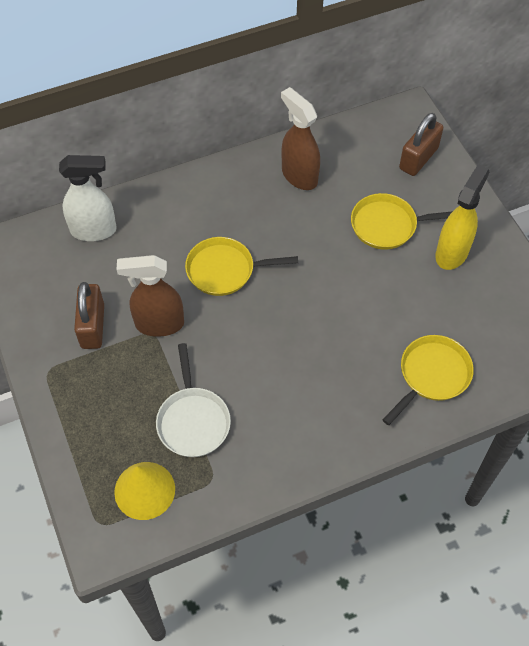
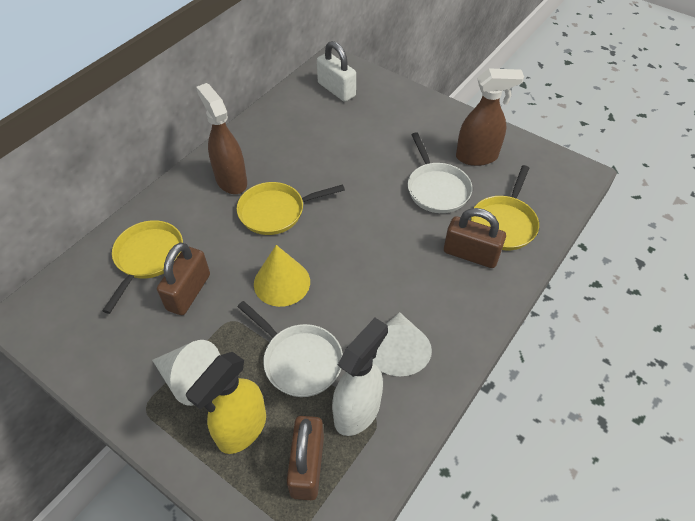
brown padlock: [74,282,104,349] [399,113,443,176] = 2 -> [157,242,210,315] [287,416,324,500] [444,208,506,268] = 3
white cone: none = 0 -> [152,340,220,406] [373,312,432,376] = 2
white padlock: none = 0 -> [317,41,356,102] = 1
white pan: [156,343,231,457] = 1 -> [237,301,343,397] [408,132,473,213] = 2

